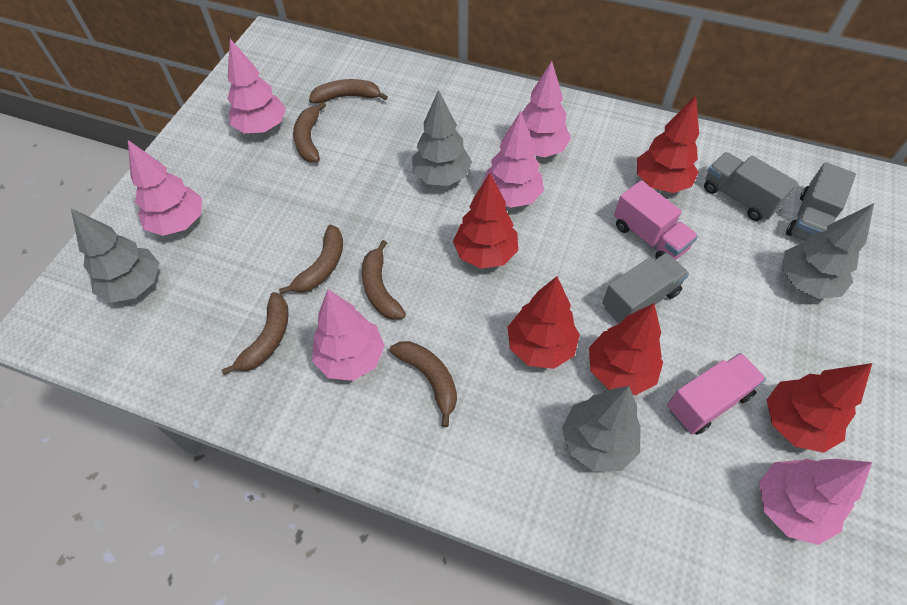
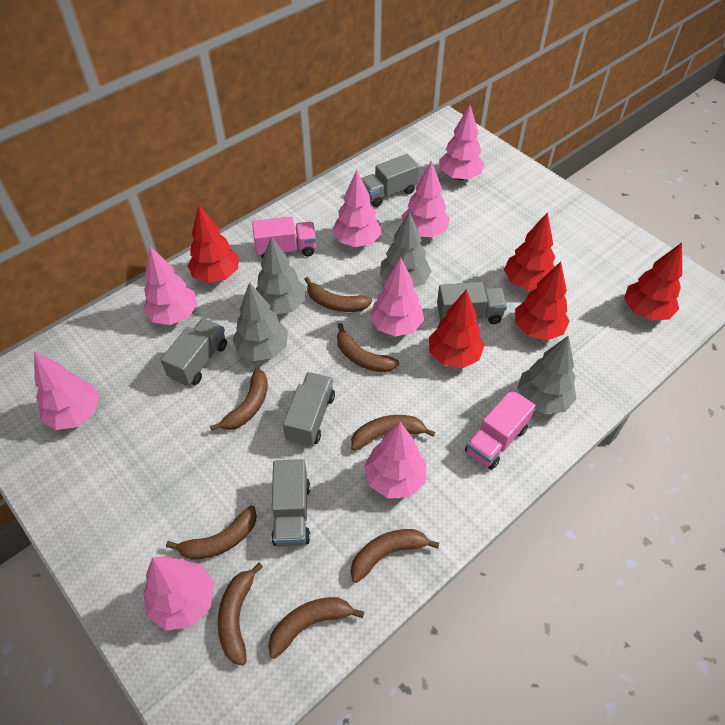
brown banana: [222,292,289,375] [279,225,343,294] [293,102,326,162] [309,79,388,104] [362,240,406,320] [390,341,457,427] = 6 -> [166,505,257,560] [210,368,268,431] [218,563,263,666] [268,597,364,659] [304,277,372,312] [337,323,399,372] [350,529,439,583] [351,415,435,451] = 8
grey truck: [602,253,689,324] [704,152,797,221] [786,162,856,241] = 3 -> [160,318,227,386] [272,459,310,547] [283,372,335,447] [361,154,419,207] [437,282,507,324] = 5
pink tree: [128,140,202,236] [227,39,286,133] [312,289,385,381] [482,111,544,208] [522,61,571,157] [759,458,872,545] = 6 -> [34,351,100,430] [143,246,197,325] [143,556,214,631] [332,170,382,247] [364,422,427,498] [370,258,424,337] [401,160,450,237] [439,105,484,180] = 8

